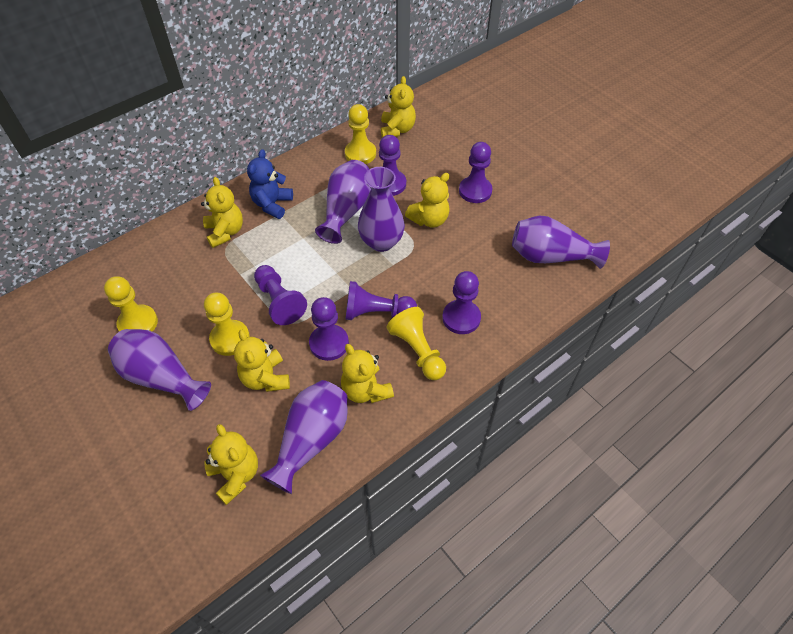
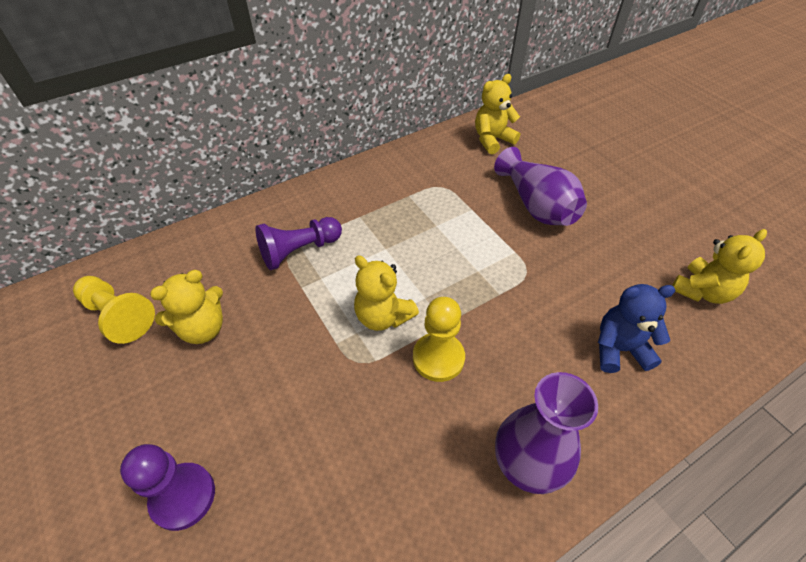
purple pawn: [254,265,307,325] [309,297,349,361] [346,281,417,320] [379,135,406,196] [442,271,481,334] [459,142,492,203] = 6 -> [120,444,215,531] [255,217,342,270] = 2
purple vase: [108,329,211,411] [260,380,348,494] [315,160,371,244] [358,167,405,252] [512,215,610,269] = 5 -> [494,147,587,226] [495,372,598,494] = 2
yellow pawn: [104,276,158,332] [204,293,250,356] [345,104,376,164] [387,307,446,380] = 4 -> [73,276,155,344] [413,297,465,382] = 2
yellow teddy bear: [201,177,243,248] [204,424,258,505] [234,330,290,392] [341,344,394,403] [381,76,416,138] [405,173,450,228] = 6 -> [150,270,223,344] [354,255,419,331] [475,74,520,155] [672,229,767,304] = 4

